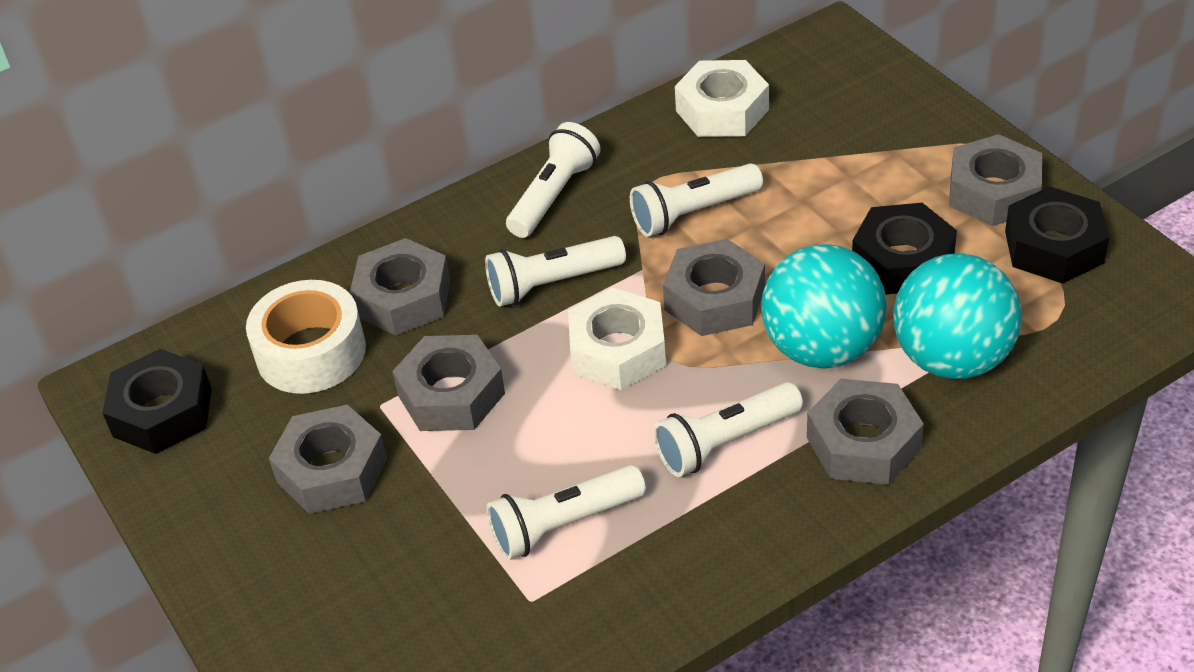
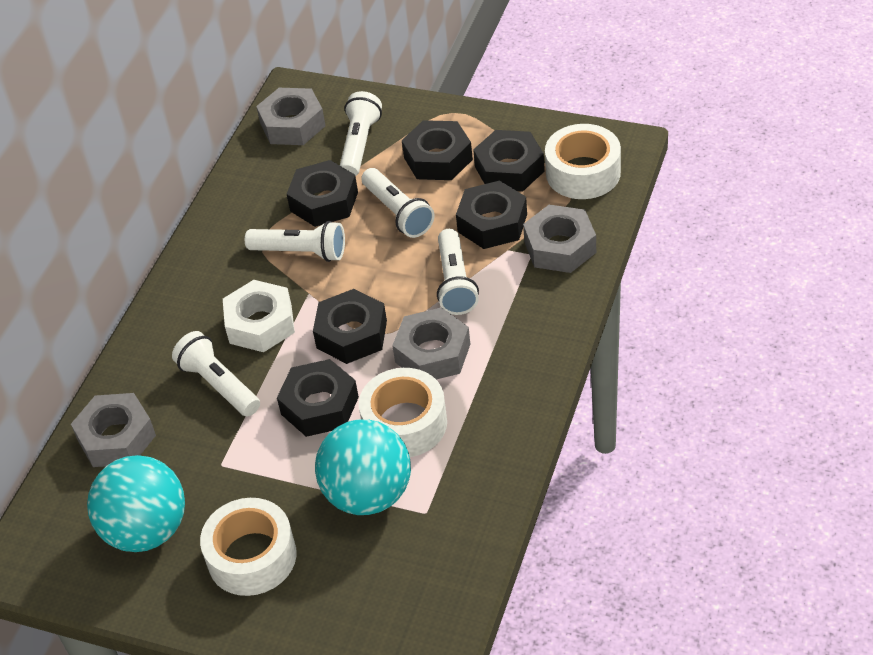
black nut: [102,349,212,454] [852,203,957,295] [1005,187,1109,284] = 3 -> [277,359,359,437] [287,160,358,227] [313,289,387,364] [402,120,473,180] [456,180,527,249] [473,130,545,192] = 6
grey nut: [269,405,387,514] [350,238,450,335] [392,335,505,431] [663,239,765,336] [807,379,924,485] [949,134,1042,226] = 6 -> [71,393,156,467] [256,88,326,145] [392,307,470,379] [523,205,596,273] = 4
white nut: [568,287,666,390] [675,60,769,137] = 2 -> [223,280,295,352] = 1
white tape: [246,280,366,394] = 1 -> [200,498,297,596] [359,368,447,457] [545,124,621,199] = 3

